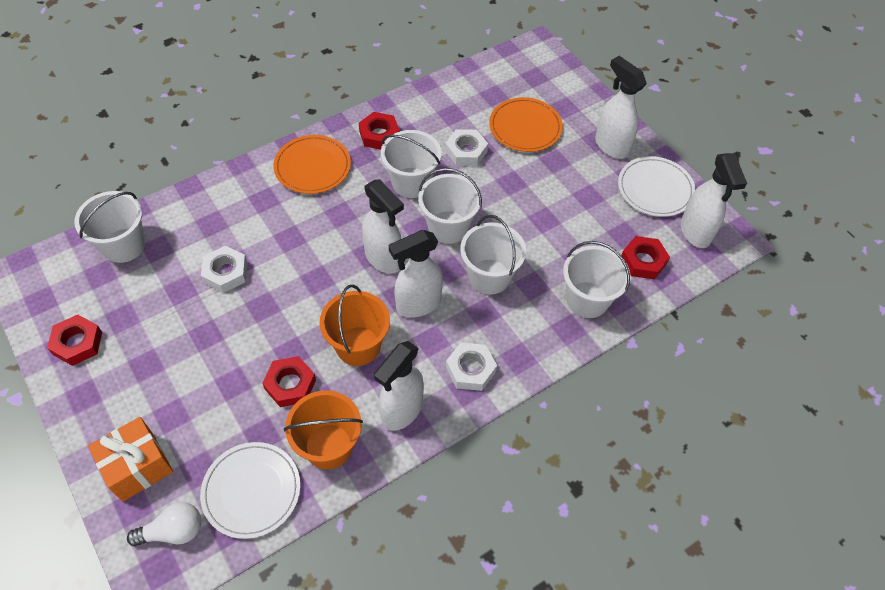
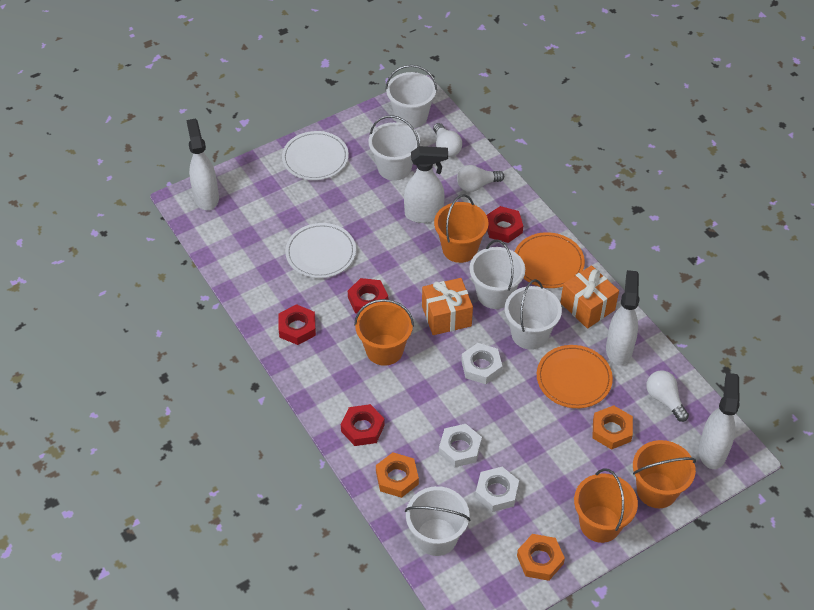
orange bucket: [284,390,363,469] [320,285,390,366] = 2 -> [354,299,414,366] [434,194,489,263] [574,468,638,543] [633,440,696,508] = 4
orange gift: [88,417,173,502] = 1 -> [422,278,473,335] [560,265,619,329] = 2
orange nut: none = 0 -> [376,452,419,498] [517,534,565,581] [592,405,633,450] = 3
white light bulb: [127,502,201,546] = 1 -> [433,123,462,157] [457,165,504,192] [646,370,689,422] = 3
white spray bottle: [362,179,404,274] [374,341,424,431] [389,230,443,318] [595,56,647,159] [681,153,747,248] = 5 -> [186,119,219,210] [404,146,448,223] [606,270,640,365] [699,373,740,469] = 4

